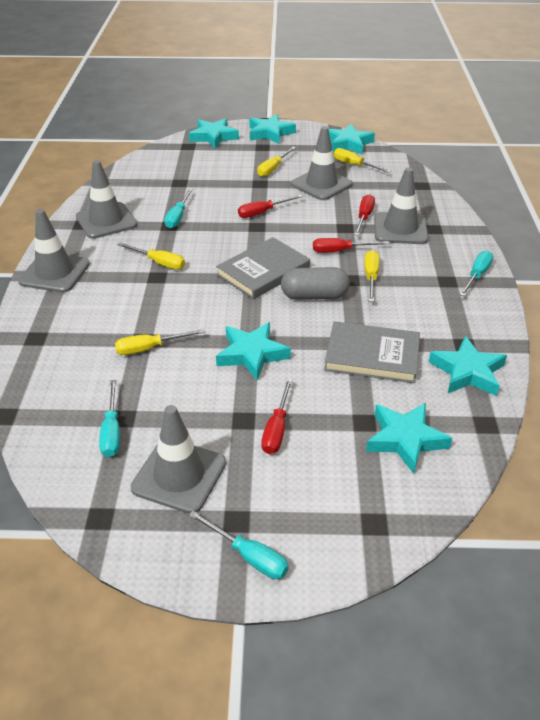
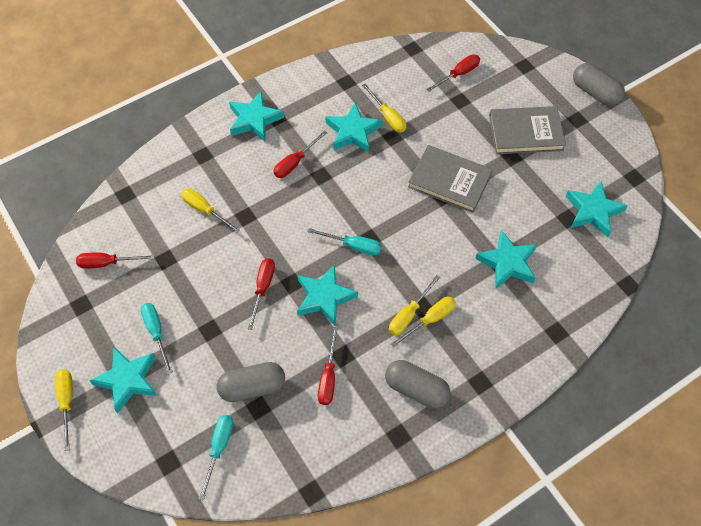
grey capsule: [281,267,350,300] = 1 -> [217,362,285,402] [385,360,450,408] [573,63,625,106] = 3
grey traffic cone: [18,209,90,292] [76,160,137,239] [131,405,226,514] [291,126,353,200] [374,168,428,244] = 5 -> none = 0
red screwdriver: [238,195,303,218] [261,378,293,454] [313,238,389,253] [354,194,375,236] = 4 -> [76,253,154,269] [247,258,275,330] [273,131,327,178] [318,327,338,405] [426,54,480,92] = 5
turquoise screwdriver: [99,380,120,457] [165,188,193,228] [189,511,289,579] [460,250,493,296] = 4 -> [141,303,173,374] [199,415,233,501] [308,228,382,255] = 3

